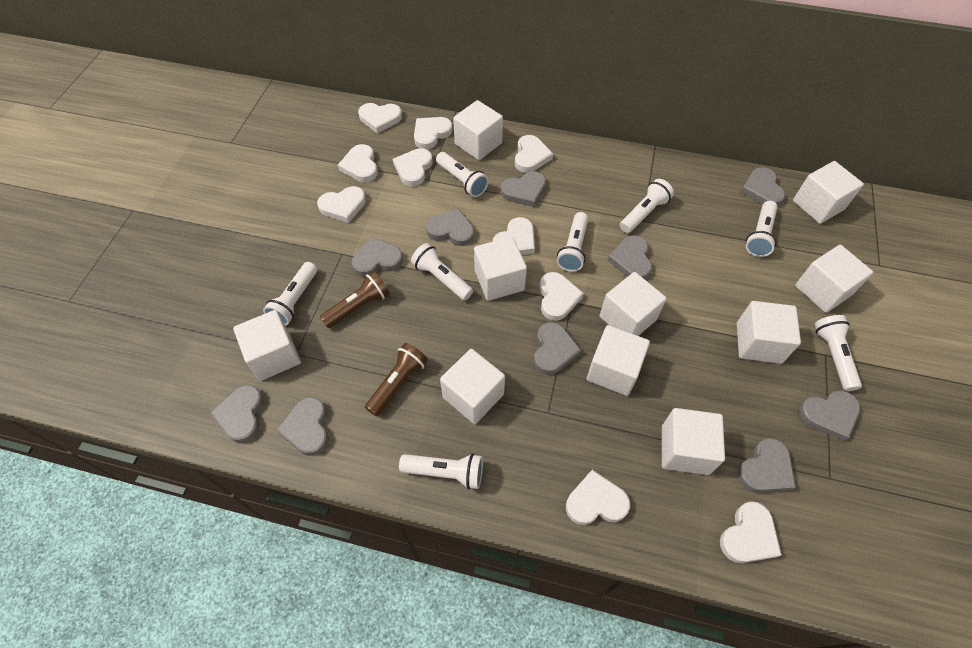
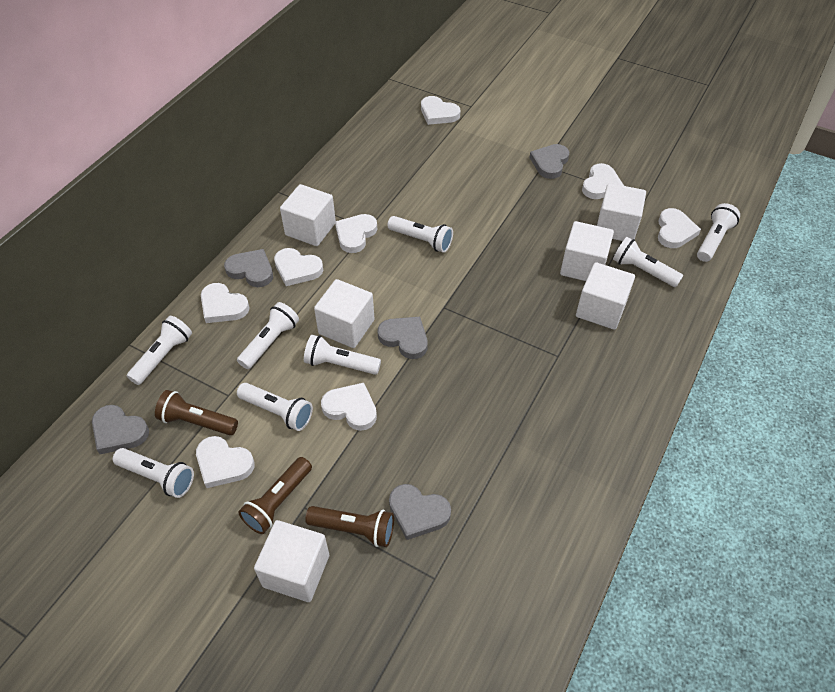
brown flashlight: [320,271,390,328] [365,343,428,416] = 2 -> [155,390,238,435] [238,457,312,534] [305,506,394,547] = 3
grey heart: [210,385,264,443] [276,397,329,456] [352,237,403,277] [426,208,474,246] [501,171,546,207] [534,322,581,375] [607,235,652,279] [737,438,796,493] [741,167,785,206] [799,390,860,441] = 10 -> [92,405,149,454] [224,249,273,287] [378,317,428,359] [389,484,451,540] [529,144,569,179] = 5
white cube: [233,310,301,381] [440,349,505,424] [453,100,503,160] [474,237,527,301] [587,325,650,396] [599,272,667,336] [662,408,725,475] [737,301,801,364] [793,161,864,224] [795,245,873,313] = 10 -> [254,520,329,602] [280,184,336,246] [314,279,375,348] [560,221,614,281] [576,262,635,330] [597,183,646,241] = 6
white heart: [317,186,366,223] [338,144,378,182] [358,103,402,133] [393,148,433,187] [414,117,453,149] [493,217,535,255] [515,135,553,173] [539,272,584,321] [566,470,630,525] [720,501,782,563] = 10 -> [196,436,254,488] [201,283,250,323] [274,248,323,286] [321,383,377,431] [335,214,377,253] [421,96,460,125] [582,163,624,199] [658,208,701,248] = 8

